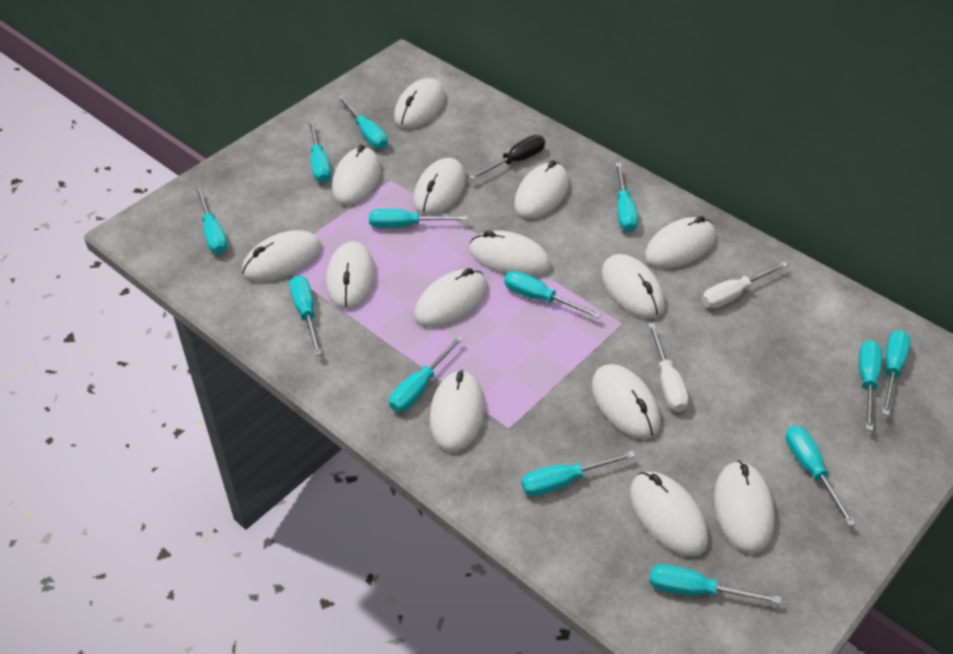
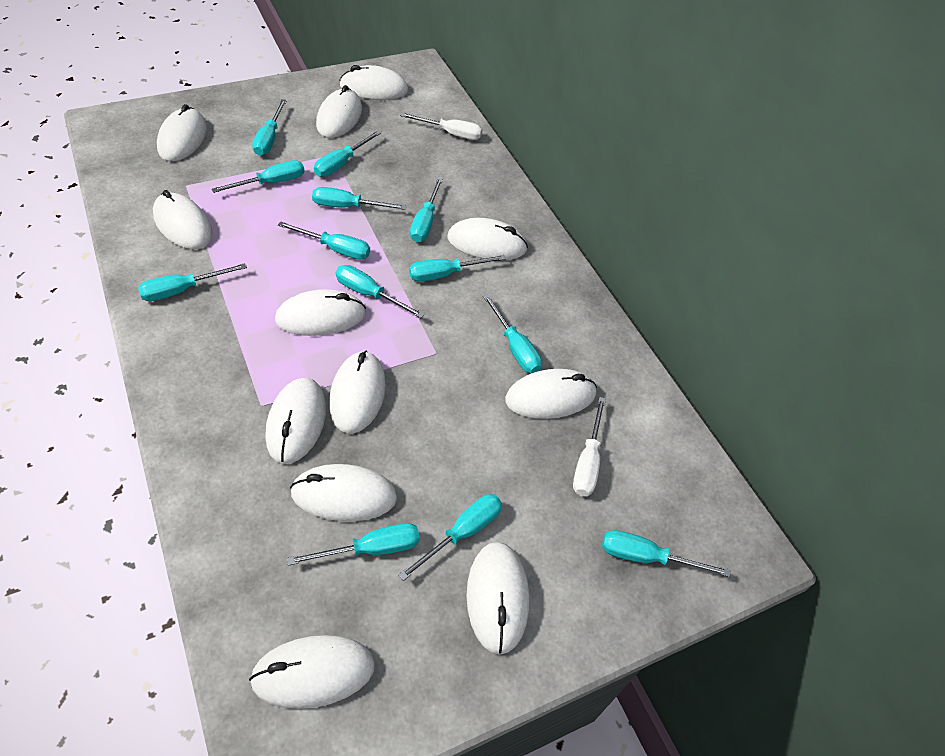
black screwdriver: [469,135,545,180] = 1 -> none = 0
white mouse: [242,230,322,282] [326,241,375,309] [332,144,381,205] [394,78,445,129] [414,158,466,215] [414,268,488,328] [430,370,484,452] [469,231,551,277] [514,160,569,219] [592,364,660,439] [602,254,665,319] [630,472,708,557] [645,216,716,268] [714,460,775,554] = 14 -> [153,190,213,249] [157,104,207,161] [249,635,375,709] [266,378,326,464] [275,289,366,336] [290,464,397,521] [316,85,362,138] [329,351,386,433] [339,65,408,100] [447,218,528,260] [467,542,529,655] [505,369,597,419] = 12

